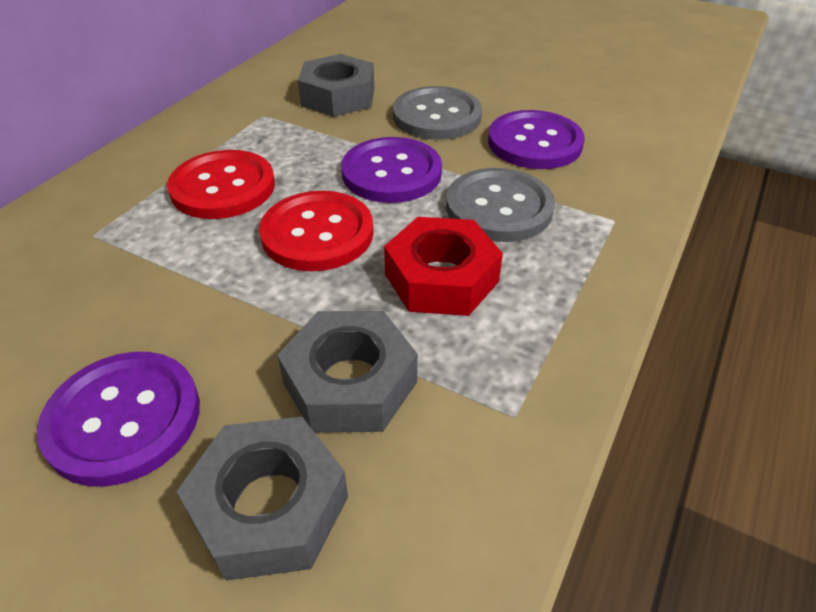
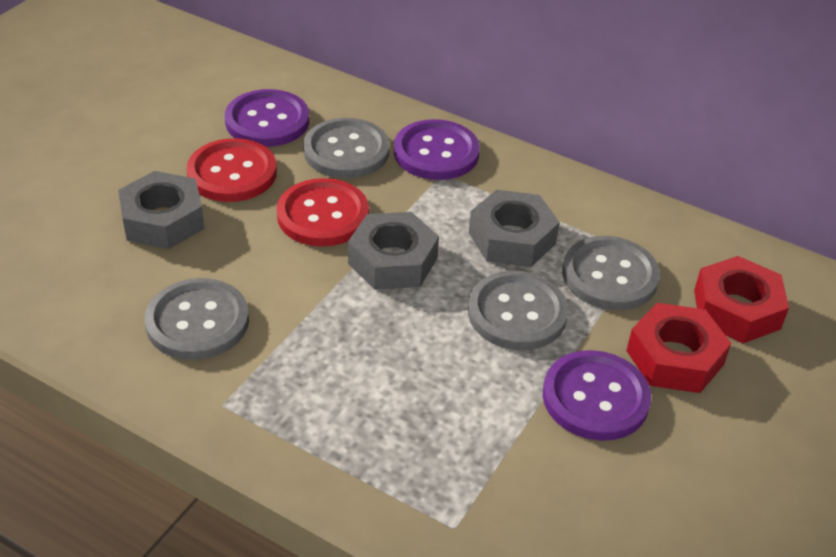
grey button: [393,86,482,140] [446,168,555,242] = 2 -> [145,278,249,360] [303,118,390,178] [468,271,568,350] [562,236,660,310] = 4
red nut: [384,217,503,316] = 1 -> [626,303,731,393] [694,256,789,343] = 2

